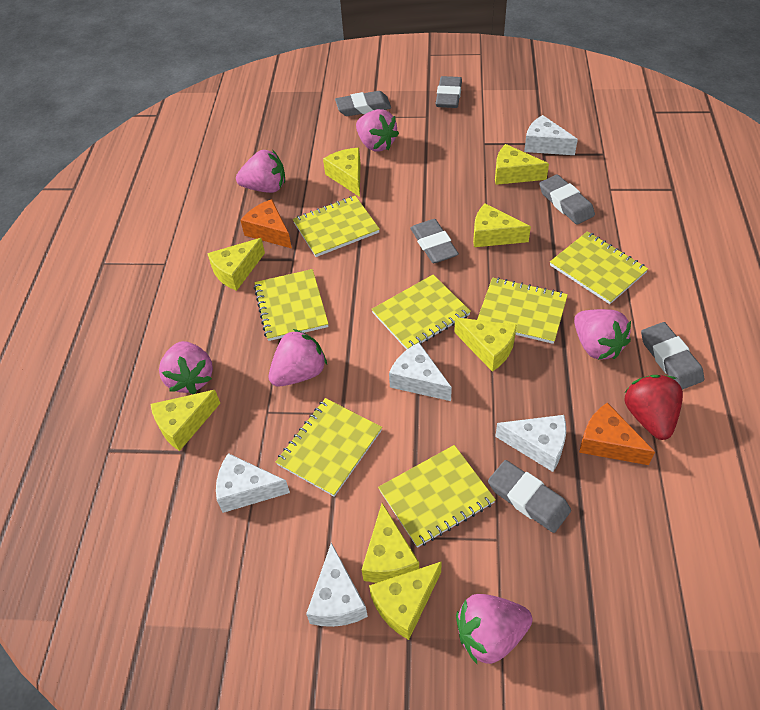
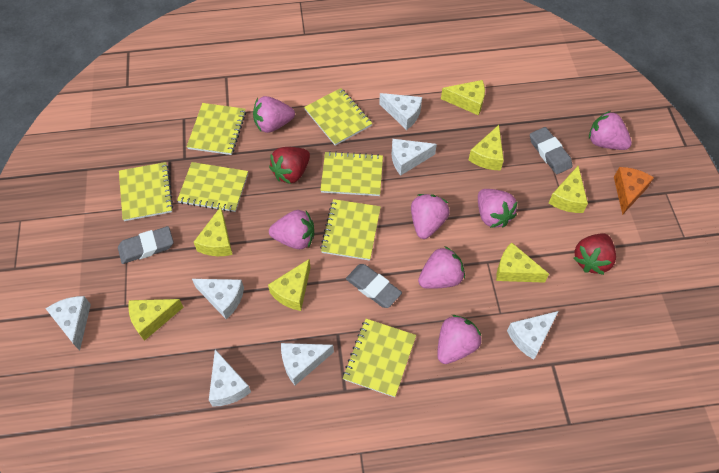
grey eraser: [335,91,391,116] [411,219,459,263] [435,76,462,108] [488,460,571,533] [539,174,595,224] [641,322,704,390] = 6 -> [118,226,174,264] [346,264,402,308] [530,127,573,174] = 3
orange cheese: [240,199,292,249] [579,402,655,465] = 2 -> [614,167,654,215] = 1
pink strawberry: [159,341,213,394] [236,150,285,193] [269,329,327,387] [356,109,399,151] [456,594,533,664] [574,309,631,360] = 6 -> [253,96,295,133] [269,210,314,249] [411,194,450,239] [418,246,465,289] [437,315,481,364] [478,189,518,228] [589,111,632,150] = 7
red strawberry: [624,375,683,440] = 1 -> [269,147,310,184] [574,233,616,275] = 2
white cheese: [216,453,290,513] [306,543,368,627] [389,343,452,401] [495,415,566,472] [524,115,578,155] = 5 -> [46,296,91,351] [192,279,244,319] [209,349,251,407] [281,343,334,385] [379,93,422,130] [391,139,437,176] [507,311,558,360] = 7
yellow cheese: [151,390,220,451] [207,238,265,291] [323,148,360,197] [362,503,419,583] [369,561,442,640] [454,317,517,372] [473,204,531,247] [495,144,549,185] = 8 -> [128,299,184,341] [194,207,233,256] [268,259,311,311] [441,80,485,115] [469,125,504,171] [496,242,549,283] [549,166,588,213] = 7

